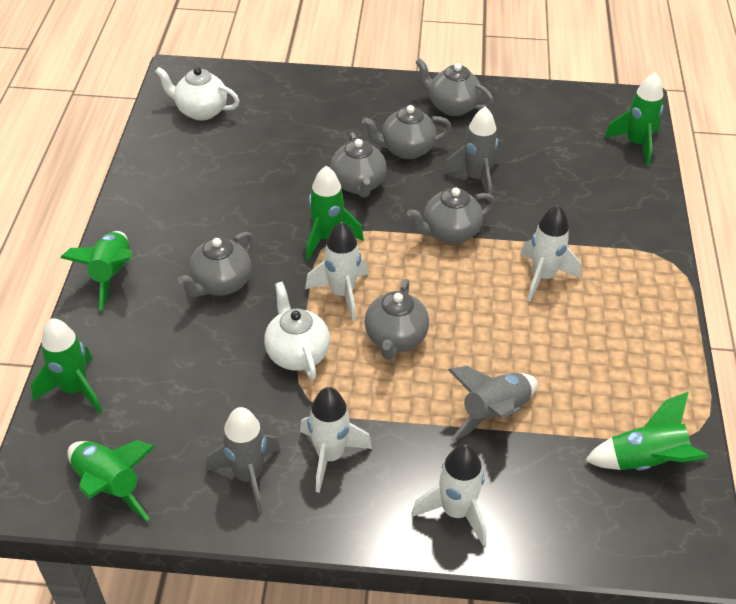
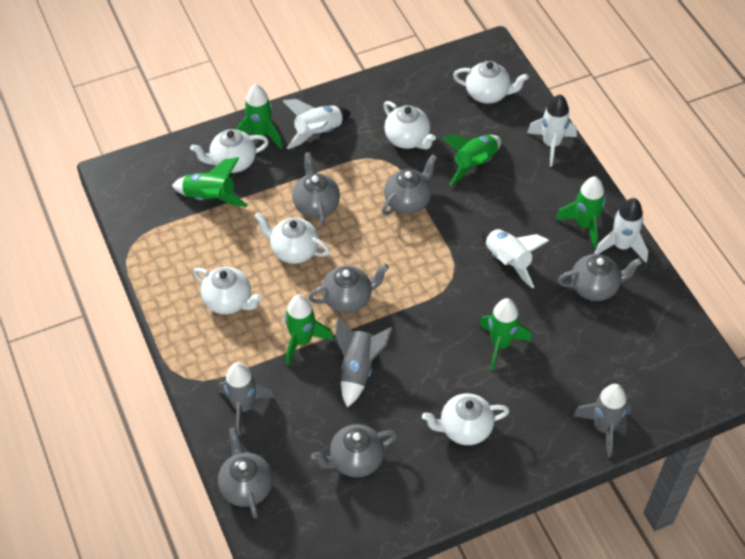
white teapot: [155,67,240,121] [264,282,330,379] = 2 -> [190,129,269,173] [193,267,262,314] [254,213,330,264] [383,101,436,149] [422,393,510,445] [453,61,529,104] = 6

